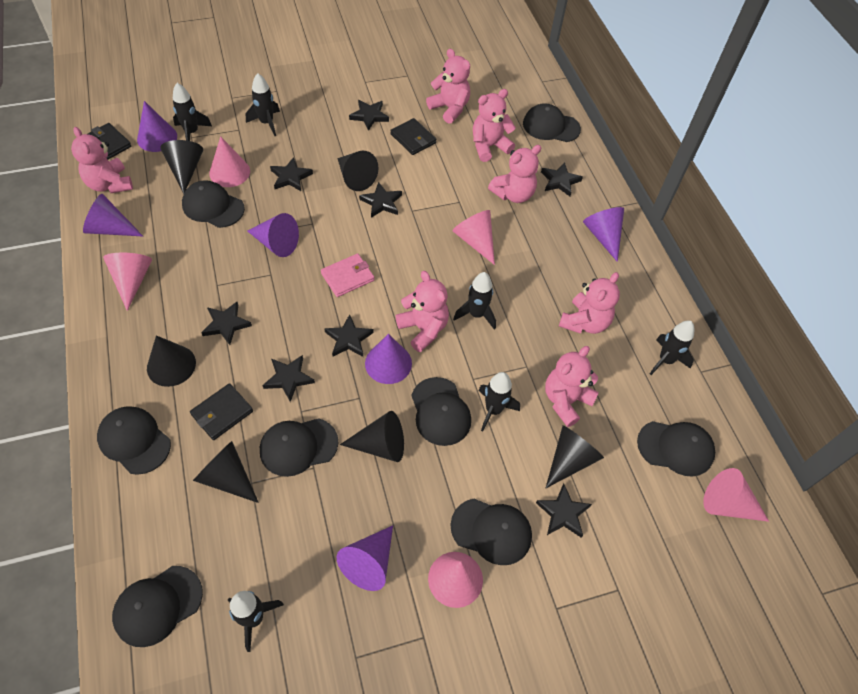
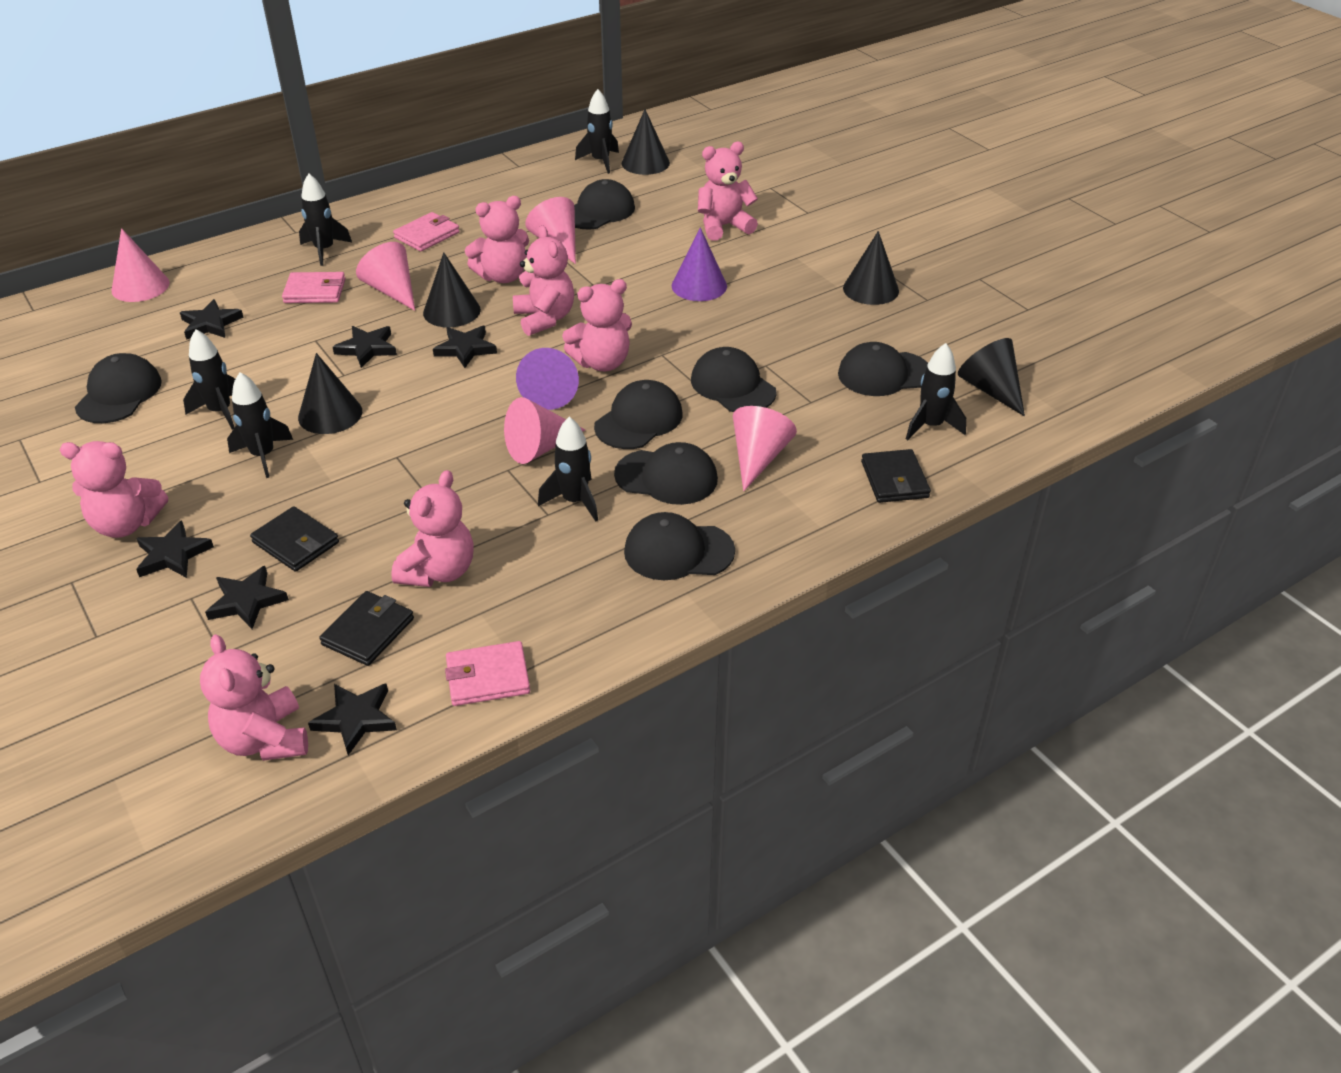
black cap: [97,406,171,475] [112,566,203,647] [182,180,245,228] [260,418,338,477] [411,377,471,446] [450,499,532,565] [523,103,581,142] [637,421,715,477] = 8 -> [75,353,162,423] [574,179,635,230] [594,380,682,449] [614,442,718,505] [624,512,735,580] [691,347,777,412] [838,342,928,396] = 7
black cone: [147,335,196,387] [160,140,203,194] [193,441,259,503] [337,151,378,191] [340,411,404,462] [546,425,604,488] = 6 -> [298,353,362,434] [423,252,481,327] [622,109,670,175] [843,231,899,305] [958,338,1025,416] = 5
black star: [201,302,252,345] [262,355,315,402] [270,157,313,191] [324,314,374,357] [349,100,389,131] [359,182,402,218] [536,484,592,538] [541,162,583,196] = 8 -> [136,521,214,578] [180,299,243,340] [205,566,289,629] [308,683,397,755] [333,326,397,368] [433,326,497,368] = 6
pink wallet: [321,253,375,297] = 1 -> [282,272,345,303] [393,212,459,252] [445,641,530,706] = 3
purple cone: [83,194,143,236] [137,101,177,152] [247,213,299,257] [337,525,393,591] [365,334,412,384] [583,207,624,262] = 6 -> [516,348,579,410] [672,228,727,301] = 2

